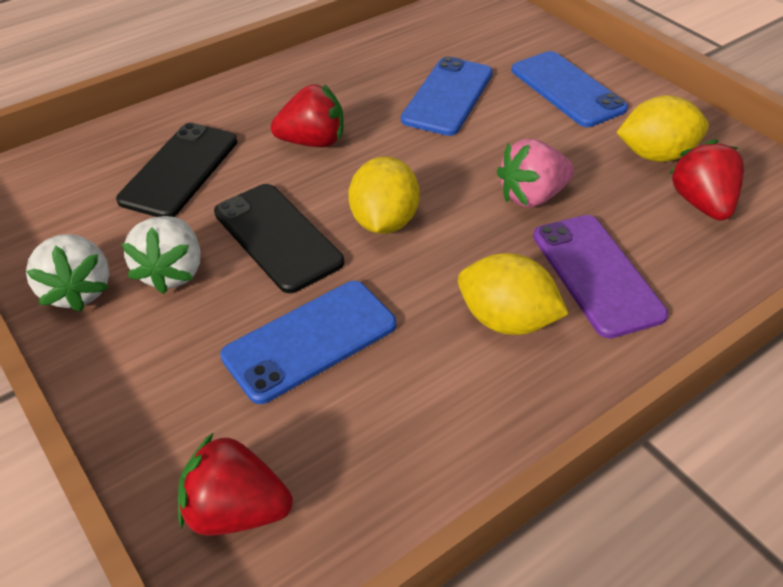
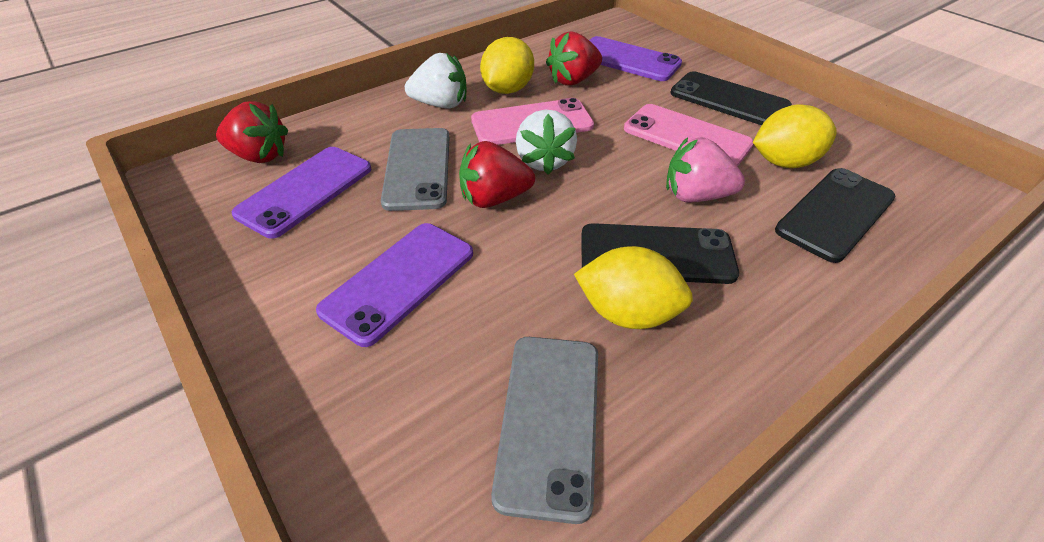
black phone: [116,123,237,217] [214,184,344,293] = 2 -> [582,223,739,284] [670,71,792,125] [775,168,895,263] = 3
blue phone: [220,281,396,404] [401,56,493,136] [511,51,628,127] = 3 -> none = 0
grey phone: none = 0 -> [381,128,449,211] [491,337,598,524] = 2
pink phone: none = 0 -> [471,98,594,145] [624,104,753,167] = 2
purple phone: [533,215,668,339] = 1 -> [232,147,371,238] [316,223,473,347] [589,36,682,81] = 3

